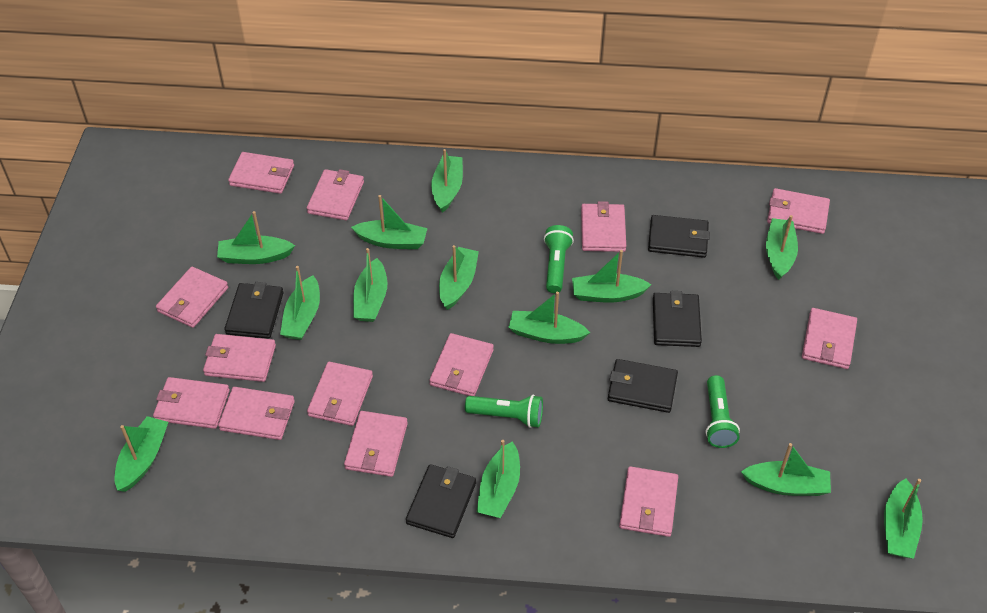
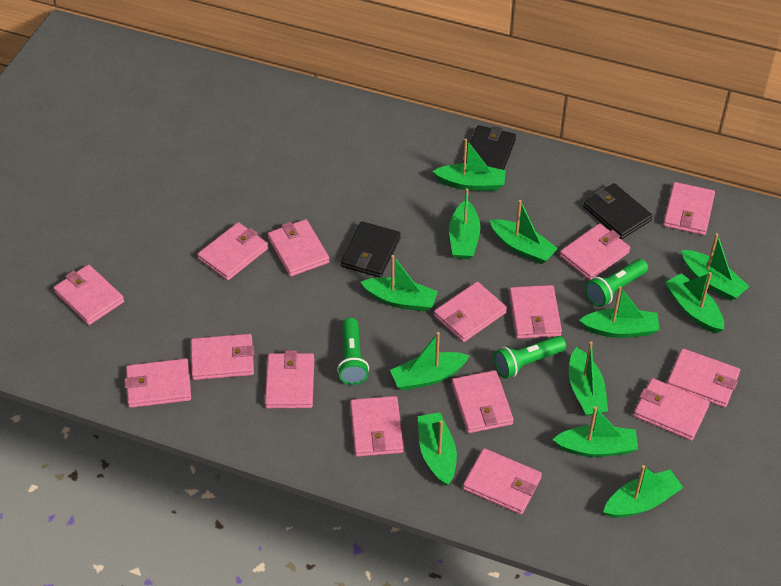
black wallet: [224,282,284,339] [406,464,476,538] [608,359,678,413] [648,215,710,258] [653,291,702,347] = 5 -> [340,221,401,278] [466,125,516,170] [583,183,653,239] = 3
green boat: [115,416,168,492] [217,211,295,264] [280,266,320,340] [351,195,427,249] [353,248,387,322] [431,149,463,213] [439,245,479,310] [477,440,520,518] [508,292,590,344] [572,250,651,303] [741,443,831,496] [766,215,798,280] [884,478,923,559] = 13 -> [361,255,438,312] [390,332,469,390] [418,412,457,486] [433,139,506,191] [449,188,480,259] [490,200,558,264] [552,406,638,457] [569,341,608,416] [579,287,659,338] [603,465,683,518] [665,272,724,333] [682,233,750,301] = 12
pink wallet: [153,377,230,429] [156,267,228,328] [203,334,276,382] [218,387,295,440] [228,152,294,194] [307,169,364,220] [307,362,373,426] [344,411,408,477] [429,333,494,396] [581,201,626,252] [619,466,678,537] [767,188,830,234] [802,308,857,369] = 13 -> [53,264,124,325] [125,359,191,408] [191,334,254,380] [197,222,268,281] [265,350,314,408] [268,219,330,277] [350,396,404,457] [434,282,507,342] [452,370,514,433] [463,448,542,515] [509,285,562,339] [560,223,630,281] [634,378,710,441] [663,182,715,235] [667,348,740,408] = 15

